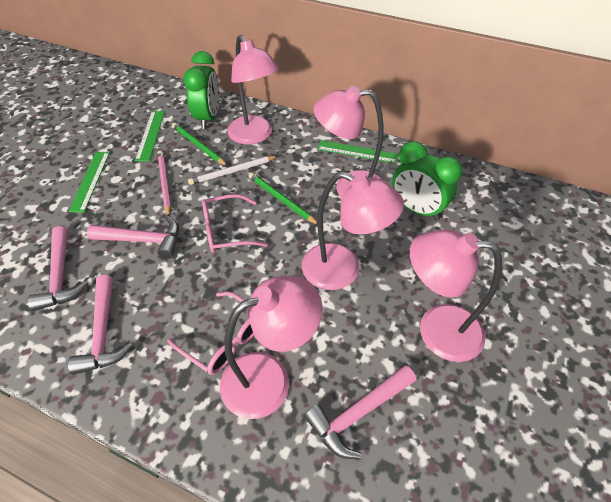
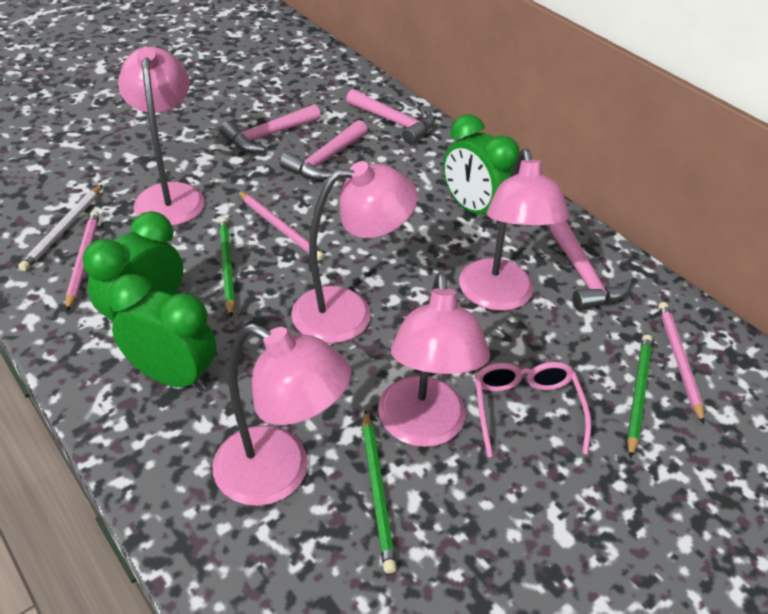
green clock: [183,51,220,129] [392,141,462,220] = 2 -> [83,211,183,322] [108,274,216,391] [443,114,519,224] = 3
green pencil: [172,123,228,166] [249,172,317,224] = 2 -> [219,217,235,317] [362,410,397,574] [627,334,652,459] = 3
green ruler: [68,152,110,212] [135,111,165,161] [317,140,399,164] = 3 -> none = 0
pink glasses: [167,292,254,375] [202,194,268,253] = 2 -> [475,362,591,457] = 1
pink pencil: [157,150,171,216] = 1 -> [66,211,100,312] [237,190,325,261] [658,302,705,424] = 3

